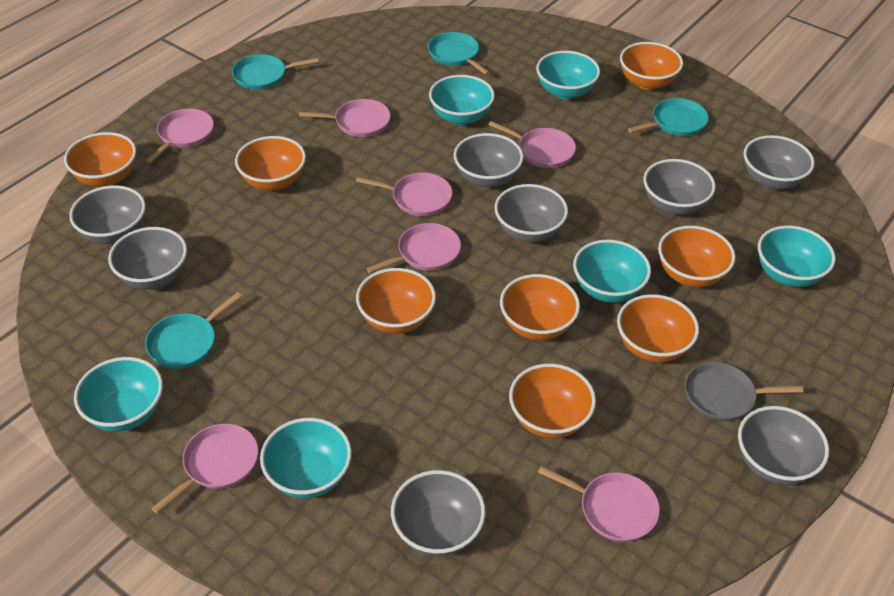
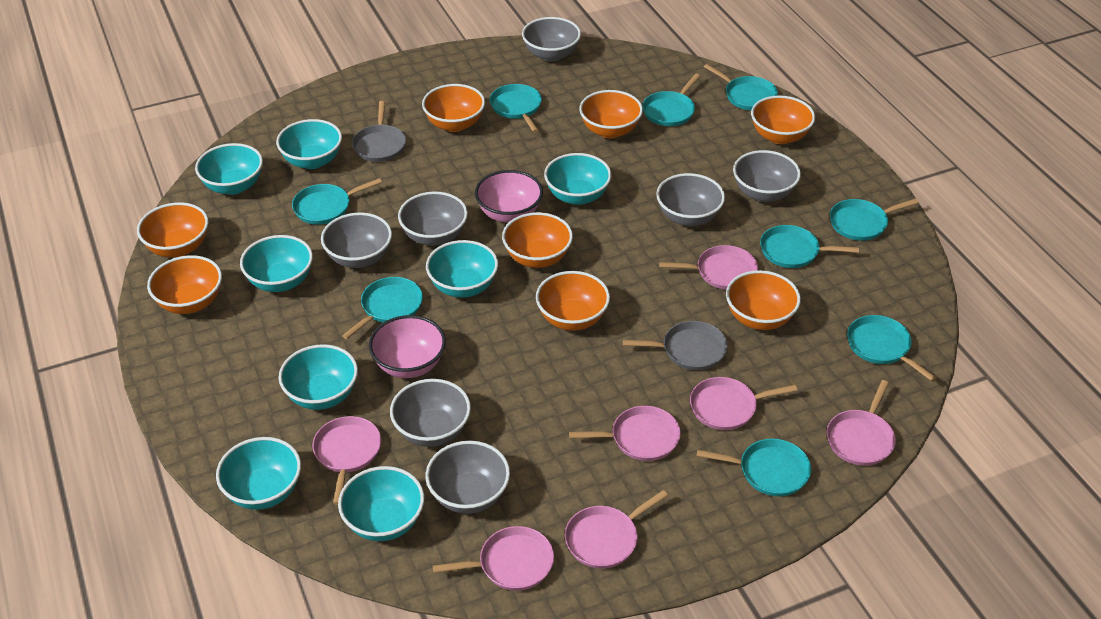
grey bowl: [69,185,146,244] [108,227,187,289] [391,470,486,556] [454,133,524,187] [494,184,568,242] [643,159,716,215] [738,406,829,485] [743,135,815,189] = 8 -> [321,213,392,268] [390,379,471,447] [398,192,468,246] [426,441,510,514] [522,17,581,62] [656,173,725,226] [733,150,801,202] = 7
grey pan: [685,362,803,421] = 1 -> [352,101,406,162] [623,321,728,370] = 2
pink bowl: none = 0 -> [369,315,446,378] [475,170,543,223] = 2
turquoise bowl: [74,357,163,432] [260,418,352,498] [429,75,495,125] [536,51,600,99] [573,240,651,303] [758,225,836,287] = 6 -> [195,143,263,195] [216,437,301,510] [240,235,313,292] [276,119,342,169] [279,344,358,410] [338,466,424,541] [426,240,498,298] [544,153,611,205] = 8
turquoise pan: [145,292,242,369] [232,54,319,90] [428,32,490,75] [628,98,709,136] = 4 -> [292,178,382,225] [342,277,423,339] [490,84,542,132] [642,74,700,126] [697,439,811,496] [704,64,778,110] [760,225,859,268] [830,198,919,241] [847,315,937,381] = 9

